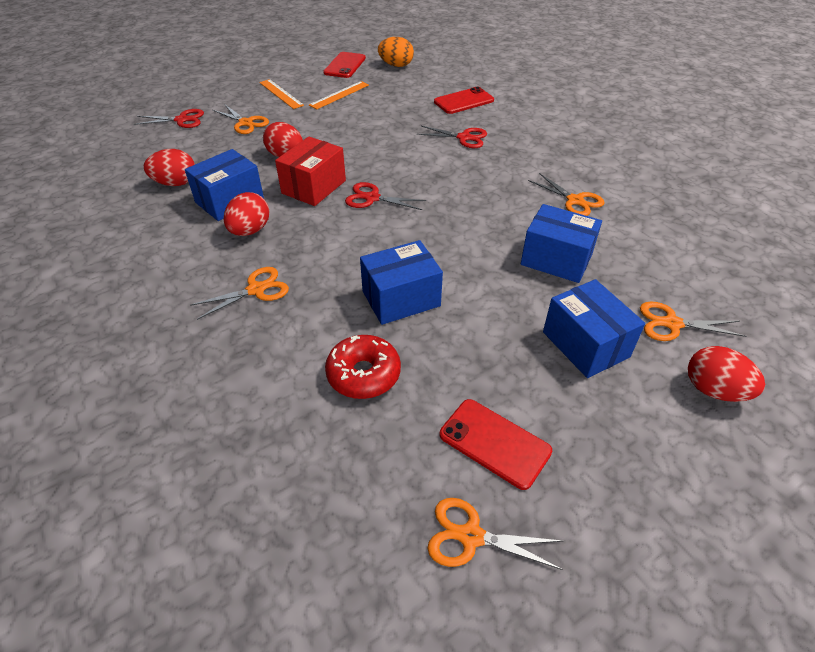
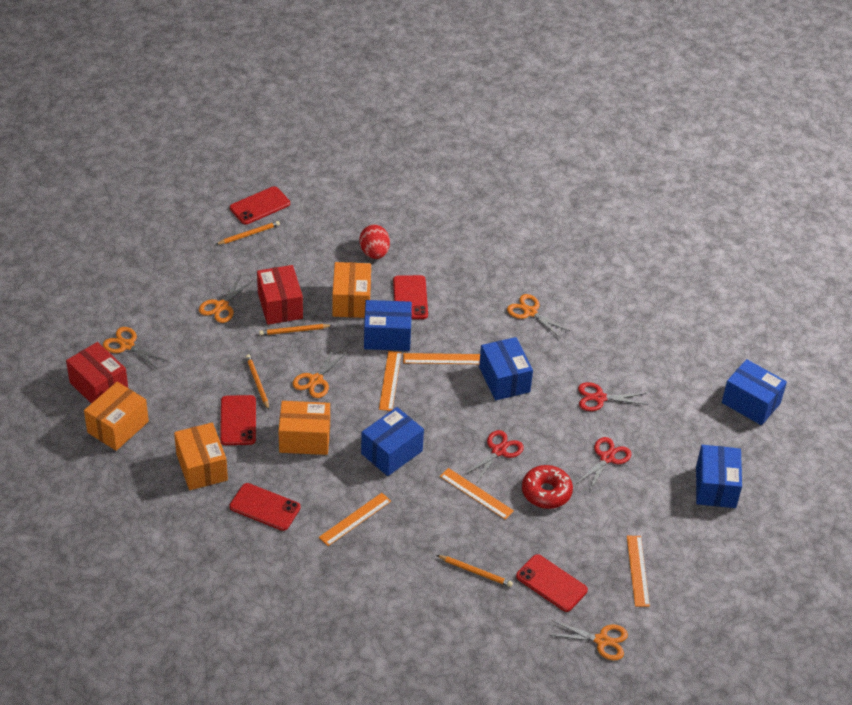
blue box: [185,149,264,221] [360,240,443,325] [521,204,602,283] [543,279,645,378] = 4 -> [361,407,424,476] [364,300,412,351] [479,337,533,400] [696,445,742,508] [722,359,787,425] = 5
orange box: none = 0 -> [84,382,149,451] [174,422,228,490] [278,401,330,455] [332,262,371,318] = 4
orange egg: [378,37,414,67] = 1 -> none = 0
orange pencil: none = 0 -> [215,221,280,245] [246,354,269,410] [259,324,333,335] [437,555,513,587] = 4
orange ruler: [259,79,304,109] [309,81,369,109] = 2 -> [319,493,391,546] [379,351,402,411] [403,353,480,364] [440,468,514,520] [627,536,650,607] = 5
red box: [275,137,346,206] = 1 -> [66,342,128,403] [257,265,303,325] = 2
red egg: [144,149,195,186] [223,192,269,236] [263,122,303,157] [688,346,765,402] = 4 -> [359,225,390,259] = 1
red phone: [323,52,366,78] [434,87,494,114] [440,399,552,490] = 3 -> [220,395,256,445] [229,483,301,531] [230,186,290,225] [393,275,428,319] [516,554,588,612] = 5

